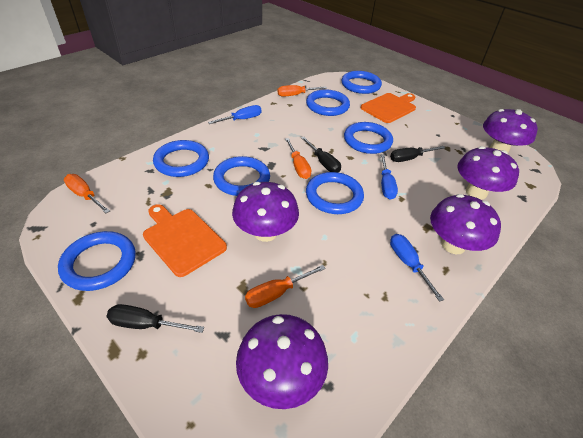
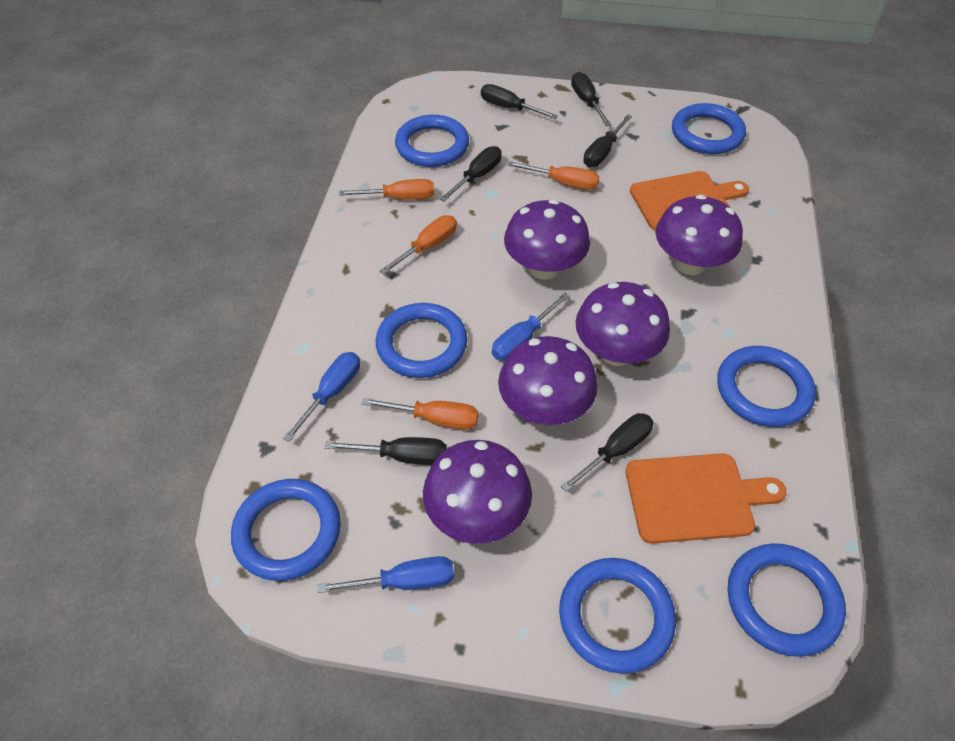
black screwdriver: [106,304,204,333] [301,137,341,173] [390,146,445,162] = 3 -> [325,437,447,465] [440,146,502,202] [481,84,558,119] [561,413,653,492] [571,72,611,126] [583,114,632,167] = 6

